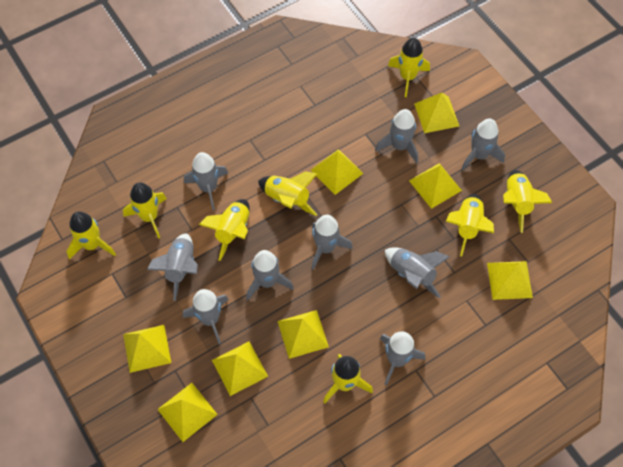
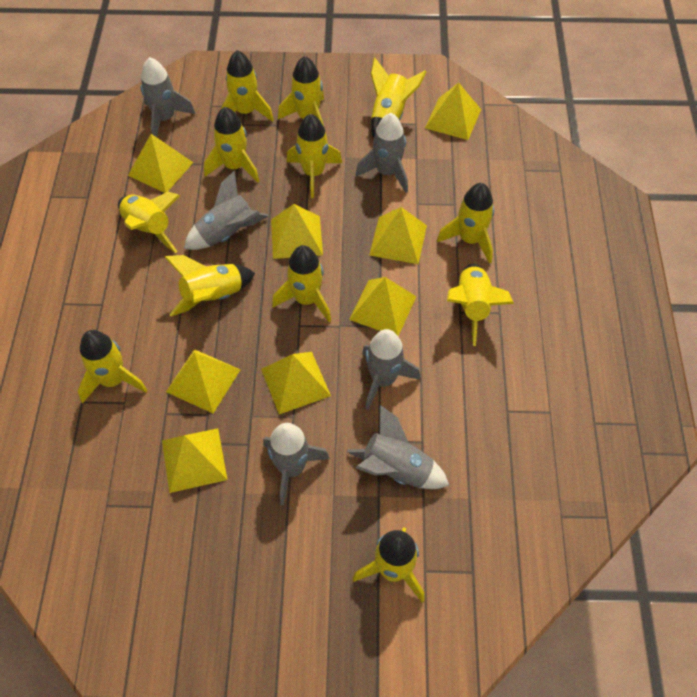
grey rocket: [147,234,198,301] [183,289,229,344] [184,152,228,210] [246,250,294,300] [312,215,353,270] [375,109,418,163] [380,331,425,386] [385,247,450,298] [461,118,505,171] = 9 -> [141,57,195,137] [184,171,268,250] [263,423,330,506] [347,405,449,489] [356,113,408,193] [362,329,420,410] = 6
yellow rocket: [66,211,116,260] [123,182,167,239] [199,199,250,261] [258,171,318,216] [323,354,373,404] [388,38,430,97] [446,194,494,256] [503,170,552,233] = 8 -> [78,330,147,403] [118,192,181,253] [165,255,255,316] [204,107,259,183] [221,50,274,122] [272,245,331,322] [278,56,324,126] [287,114,342,198] [353,527,425,602] [371,58,426,138] [437,183,494,264] [447,264,514,346] = 12

